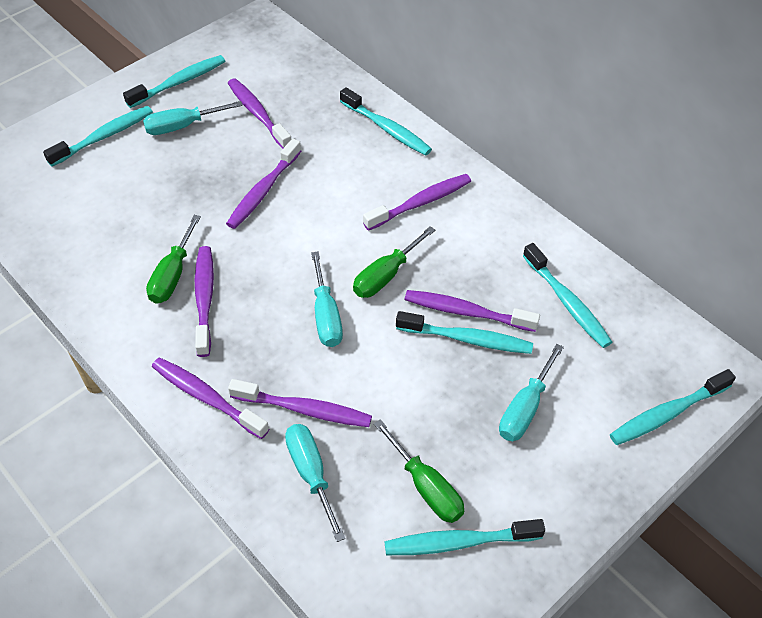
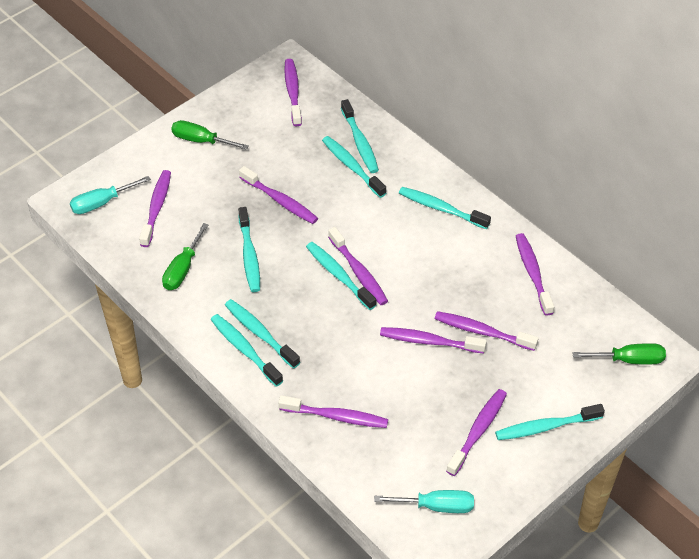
purple toothbrush: [152,357,269,439] [195,246,214,357] [226,138,301,229] [228,78,291,148] [228,379,372,427] [363,174,471,231] [404,290,540,332] = 7 -> [139,170,171,247] [239,166,318,224] [278,395,388,428] [284,59,302,126] [328,227,388,305] [380,327,487,353] [435,311,538,351] [446,389,507,476] [516,233,554,316] = 9
turquoise screwdriver: [143,101,243,135] [285,424,345,542] [311,251,343,347] [499,344,564,441] = 4 -> [70,176,151,214] [374,490,474,513] = 2
turquoise toothbrush: [43,106,153,166] [123,55,225,108] [340,87,432,156] [384,519,545,555] [396,311,533,354] [523,243,612,348] [610,369,736,445] = 7 -> [211,314,283,387] [225,299,300,368] [238,207,260,292] [306,242,376,310] [322,136,386,198] [341,99,379,173] [399,187,491,229] [495,404,605,440] = 8

